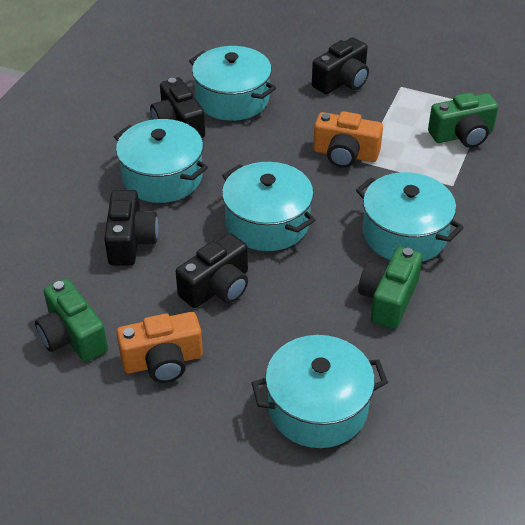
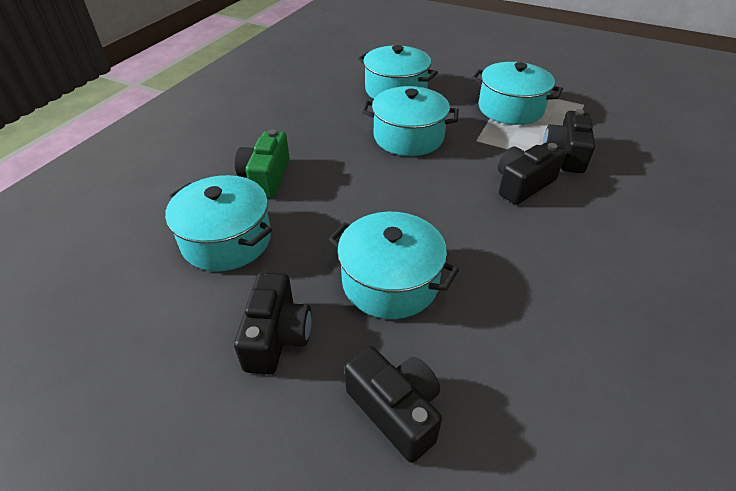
green camera: [35,278,108,362] [358,246,423,329] [428,93,498,148] = 3 -> [235,129,290,198] = 1
orange camera: [117,312,203,383] [313,111,383,168] = 2 -> none = 0

